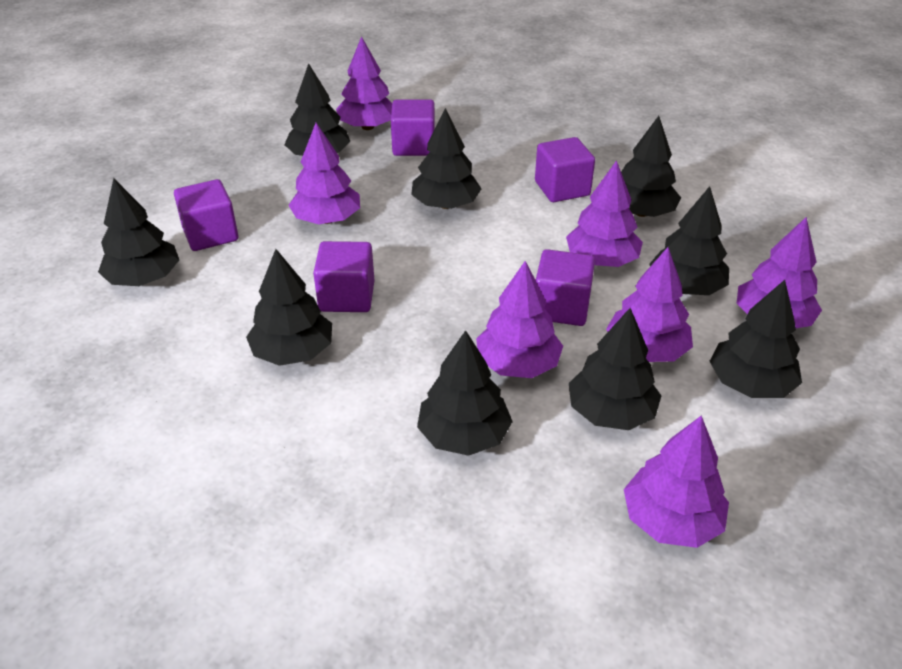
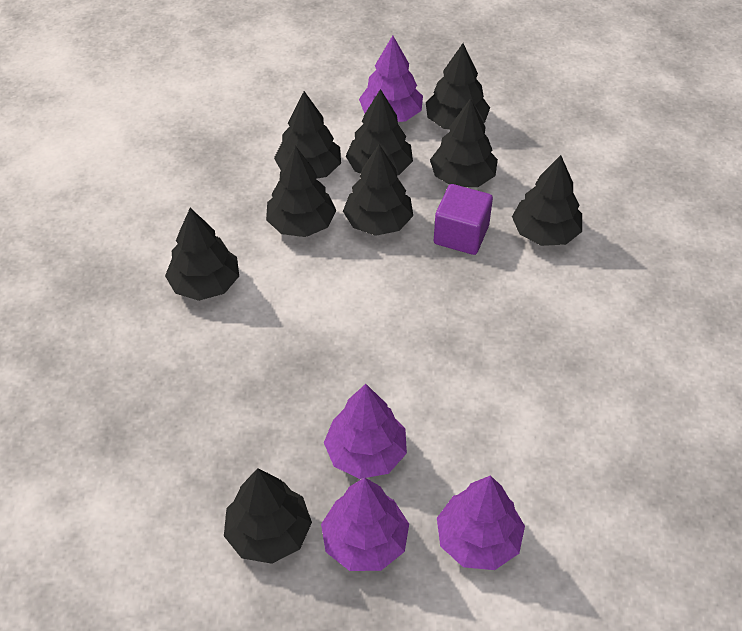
purple cube: [174,179,238,251] [313,241,374,312] [391,99,435,156] [535,137,595,202] [536,249,595,326] = 5 -> [434,184,493,255] = 1
purple tree: [288,123,360,224] [336,36,392,130] [476,261,563,378] [566,160,643,267] [606,247,693,362] [624,415,729,548] [737,217,822,328] = 7 -> [321,477,409,571] [324,384,407,479] [359,36,423,122] [437,475,525,570] = 4

